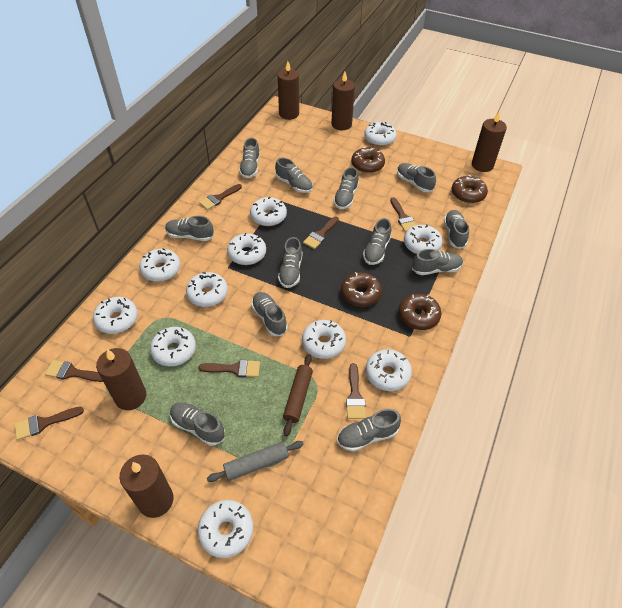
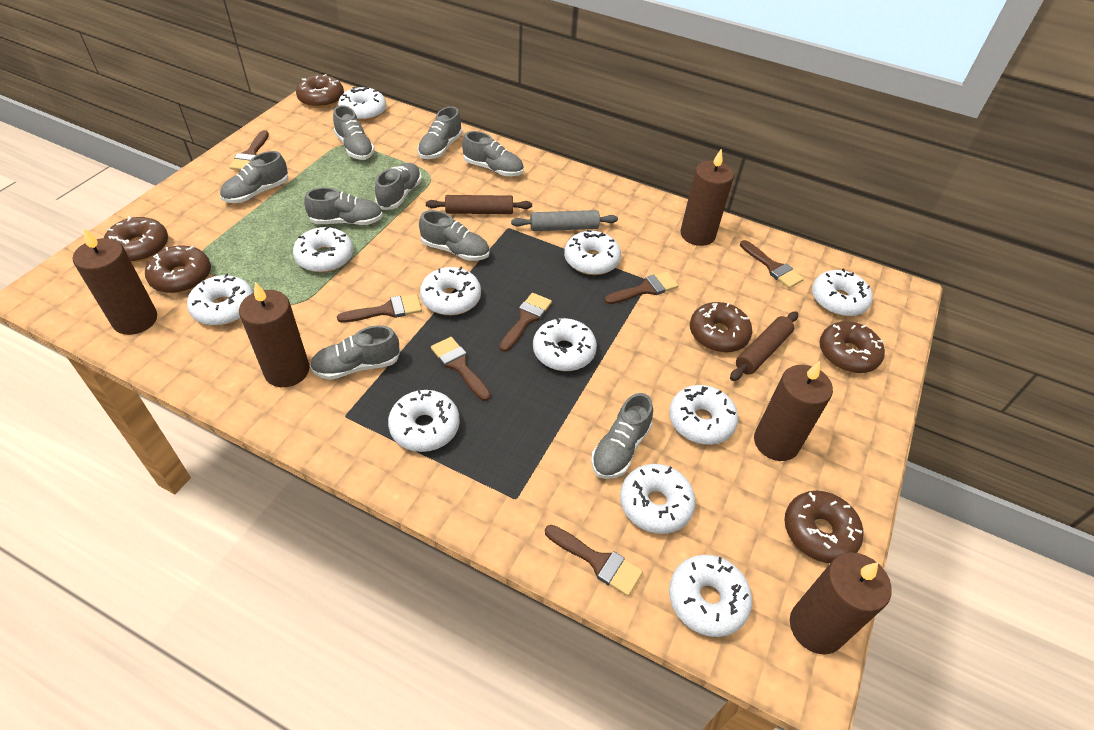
brown donut: [341,272,382,307] [351,147,385,173] [398,294,442,330] [452,175,488,203] = 4 -> [104,216,168,262] [145,245,211,293] [296,74,344,108] [690,302,752,353] [784,491,863,563] [819,321,885,373] = 6
brown rolling pin: [283,354,313,436] = 1 -> [426,195,532,214] [730,311,798,381] = 2
grey shoe: [165,216,214,241] [170,402,225,446] [239,138,260,178] [251,292,288,336] [275,158,313,193] [278,237,302,288] [333,167,359,209] [337,409,401,452] [363,218,391,265] [397,163,436,192] [412,249,463,275] [444,210,469,249] = 12 -> [220,151,288,203] [304,187,383,225] [310,325,400,380] [333,105,375,160] [375,163,421,210] [418,106,462,159] [419,210,490,261] [462,131,524,176] [591,393,653,479] = 9

